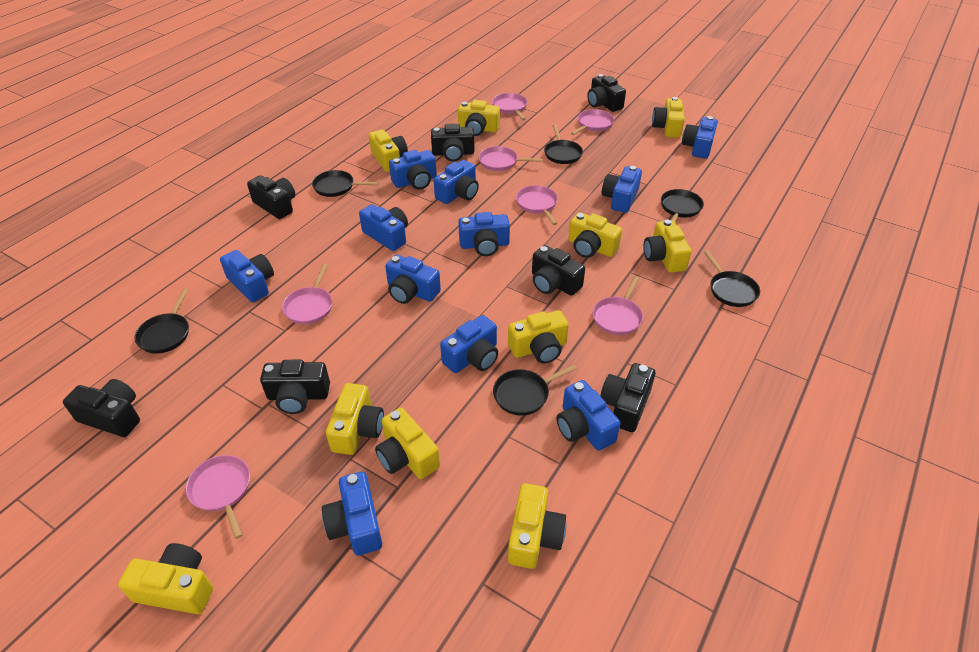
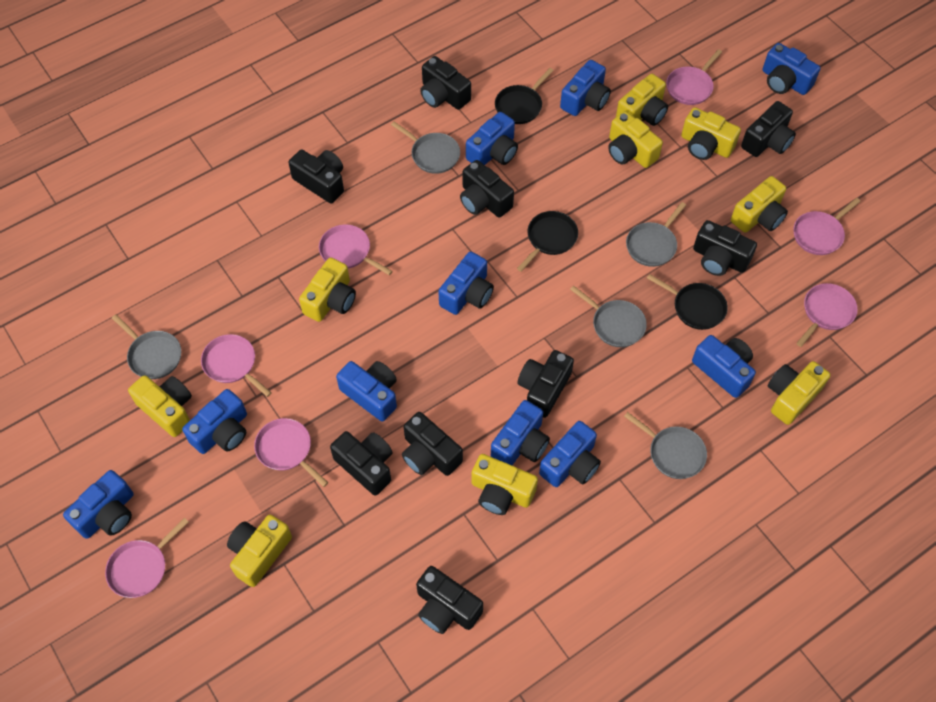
black camera: [63,379,140,437] [247,175,295,219] [260,360,330,414] [431,124,474,162] [532,245,585,296] [587,74,626,112] [600,363,656,432] = 7 -> [289,150,344,203] [330,431,393,496] [402,412,463,476] [416,566,483,634] [420,56,471,110] [460,160,514,218] [517,350,574,418] [693,220,757,276] [741,101,796,157] = 9
black pan: [135,288,189,354] [312,170,379,197] [493,365,577,416] [544,124,583,164] [661,189,704,222] [704,250,760,307] = 6 -> [495,68,554,124] [517,211,578,272] [647,274,728,330] = 3
blue camera: [220,250,274,302] [322,472,382,556] [359,204,408,251] [385,255,441,304] [389,150,437,190] [434,160,479,204] [440,315,498,373] [458,212,510,256] [557,380,621,451] [602,166,642,213] [682,116,718,159] = 11 -> [63,470,134,539] [182,389,247,454] [336,361,397,422] [438,251,494,315] [466,112,518,165] [491,400,550,465] [539,421,601,487] [560,60,611,116] [692,335,756,398] [762,43,821,95] = 10
grey pan: none = 0 -> [112,314,181,379] [391,121,460,174] [570,286,647,347] [624,412,707,479] [626,202,686,267] = 5
yellow camera: [118,543,213,614] [326,383,384,455] [369,130,408,172] [375,408,440,479] [458,100,500,136] [508,310,569,363] [508,483,566,569] [568,212,622,258] [643,219,691,273] [652,97,685,138] = 10 -> [128,375,192,437] [227,515,292,587] [299,257,356,322] [472,454,538,515] [608,111,663,168] [616,74,668,126] [681,107,741,160] [731,176,788,233] [768,361,830,425] = 9

